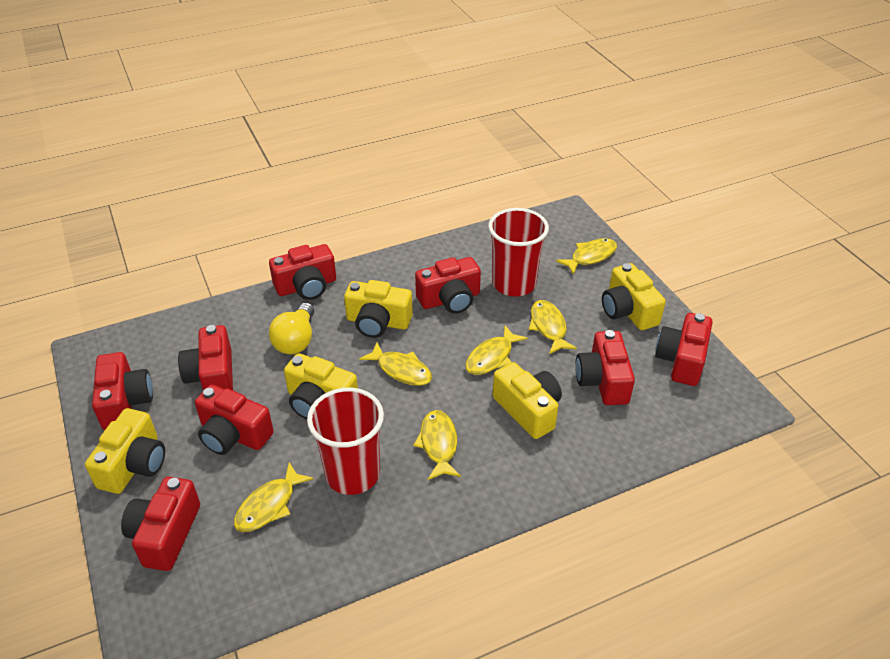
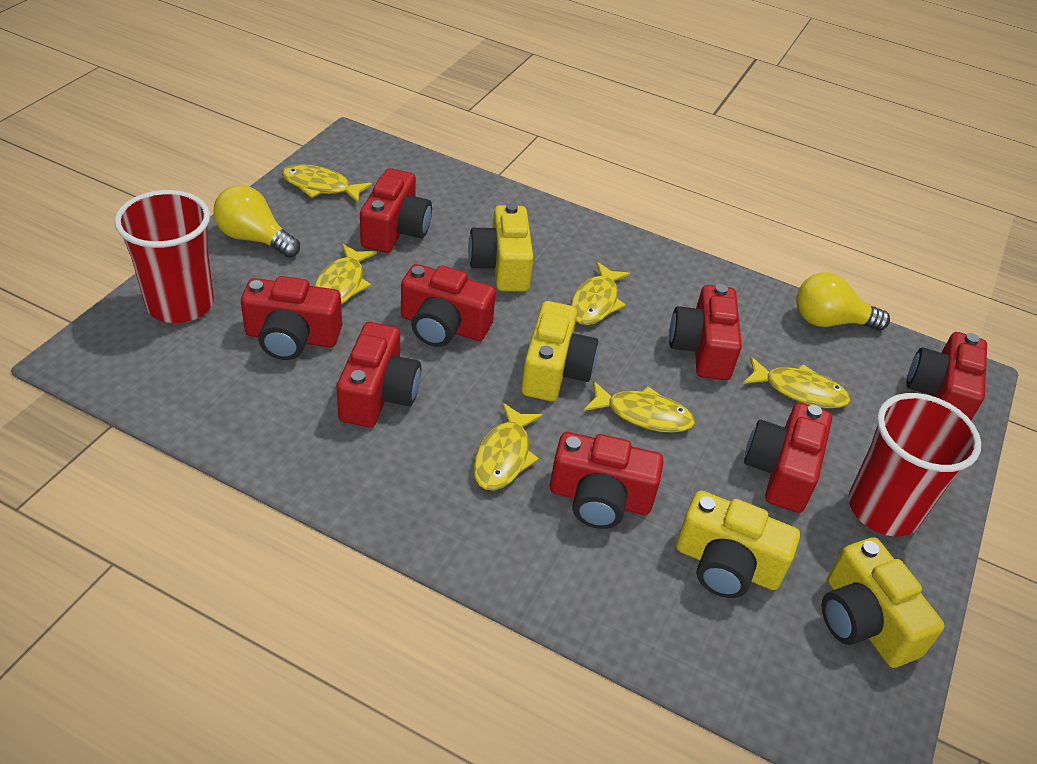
yellow camera: [85,408,165,494] [284,353,358,419] [344,280,413,338] [493,362,562,439] [602,263,666,330] = 5 -> [468,203,534,292] [521,301,598,401] [676,491,800,598] [821,537,945,668] = 4
yellow light bulb: [269,303,314,354] = 1 -> [213,185,300,258] [796,272,890,331] = 2

